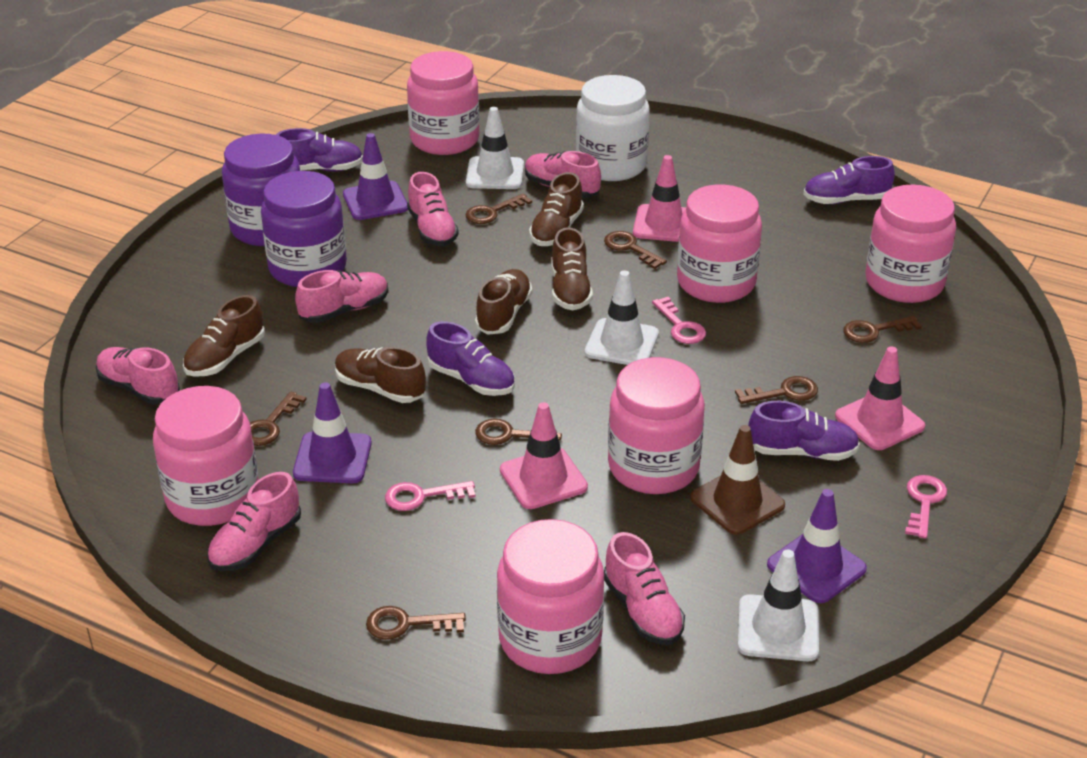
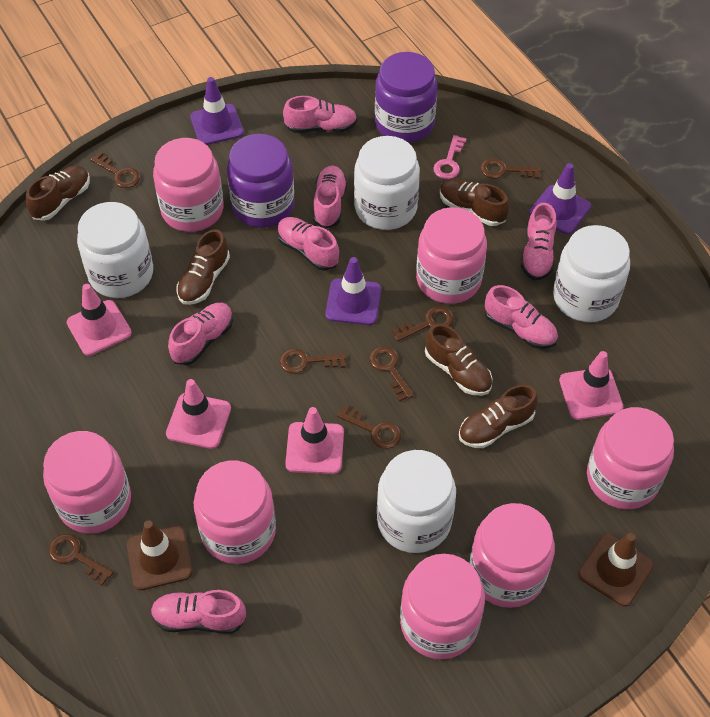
brown traffic cone: [690,425,785,535] = 1 -> [127,520,192,590] [578,533,654,606] = 2
pink jar: [153,386,259,526] [407,51,479,155] [497,519,604,674] [608,357,705,494] [677,185,762,303] [865,185,956,303] = 6 -> [43,431,131,534] [153,138,224,232] [194,461,276,564] [400,554,485,659] [416,207,487,304] [469,503,555,608] [587,407,674,509] = 7
pink key: [385,481,476,511] [652,297,706,344] [905,475,947,539] = 3 -> [433,135,466,179] = 1
pink shoe: [96,347,180,404] [207,472,301,571] [295,270,388,323] [407,172,459,246] [525,151,601,198] [604,532,685,645] = 6 -> [151,590,246,634] [168,303,233,365] [277,217,339,271] [283,96,357,133] [313,166,347,228] [485,285,558,349] [521,203,557,280] = 7
pink traffic cone: [500,402,588,509] [633,155,686,242] [835,347,925,450] = 3 -> [67,284,132,356] [166,379,231,449] [285,407,344,474] [559,351,624,420] = 4
purple shoe: [276,128,363,172] [427,321,515,396] [748,401,860,461] [803,156,895,204] = 4 -> none = 0
white jar: [576,75,650,181] = 1 -> [77,202,153,298] [354,136,420,230] [377,450,456,553] [553,225,630,322] = 4
white traffic cone: [466,107,524,189] [585,270,659,365] [738,549,819,661] = 3 -> none = 0

